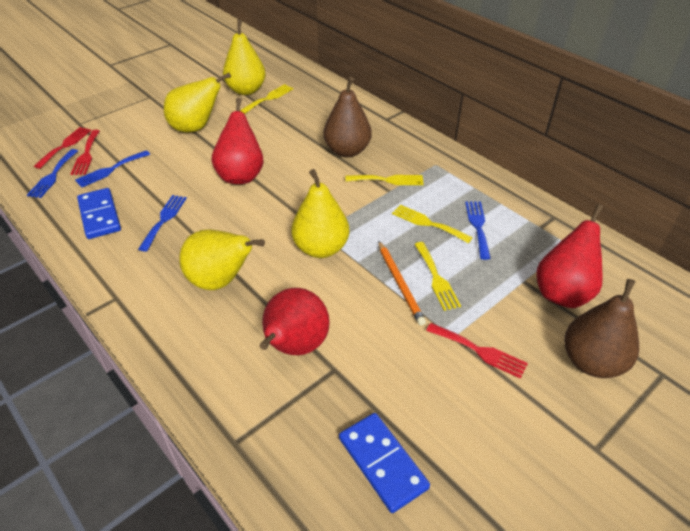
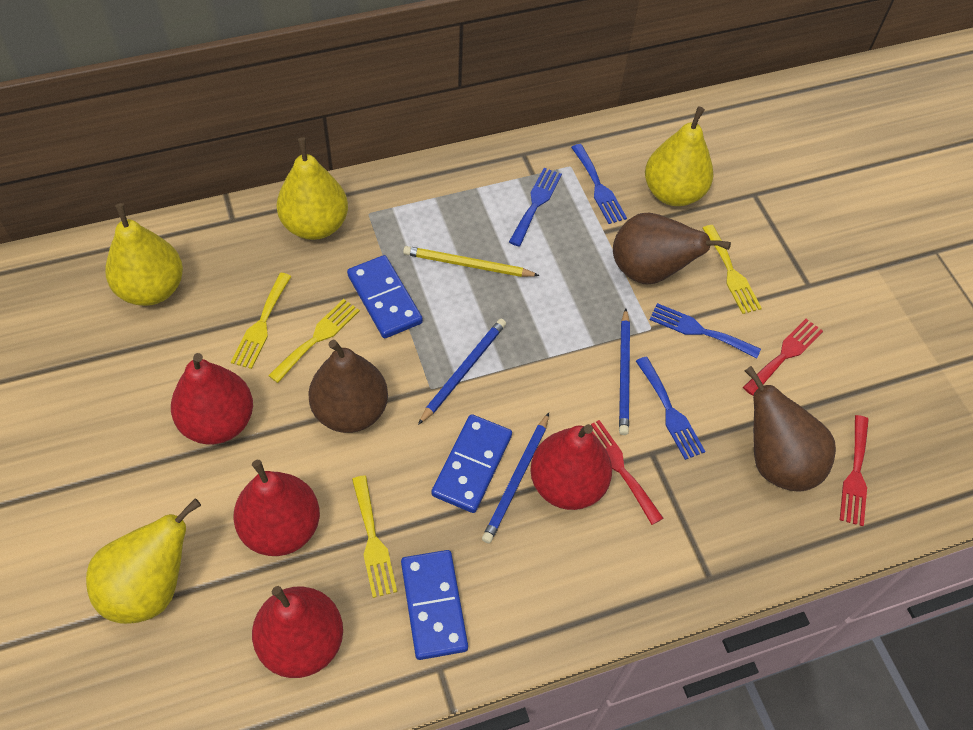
blue domino: [77,188,121,239] [339,413,430,513] = 2 -> [347,255,423,339] [401,550,468,660] [431,414,512,513] = 3
blue pencil: none = 0 -> [418,319,506,425] [482,413,549,543] [619,308,630,435] = 3
brown pear: [323,77,371,157] [564,279,639,378] = 2 -> [308,340,388,433] [613,213,731,284] [745,366,836,492] = 3
orange pencil: [378,241,426,325] = 1 -> none = 0
red pear: [211,98,263,184] [260,288,330,355] [536,204,603,308] = 3 -> [171,353,253,445] [233,460,320,556] [252,586,343,678] [530,424,612,510] = 4
yellow pencil: none = 0 -> [403,246,540,277] = 1

